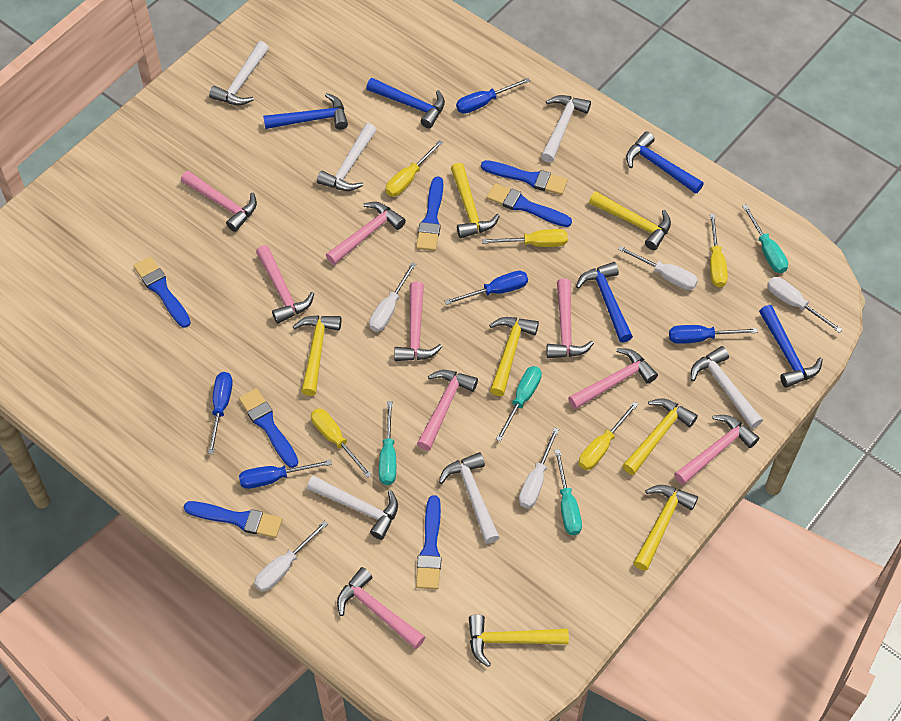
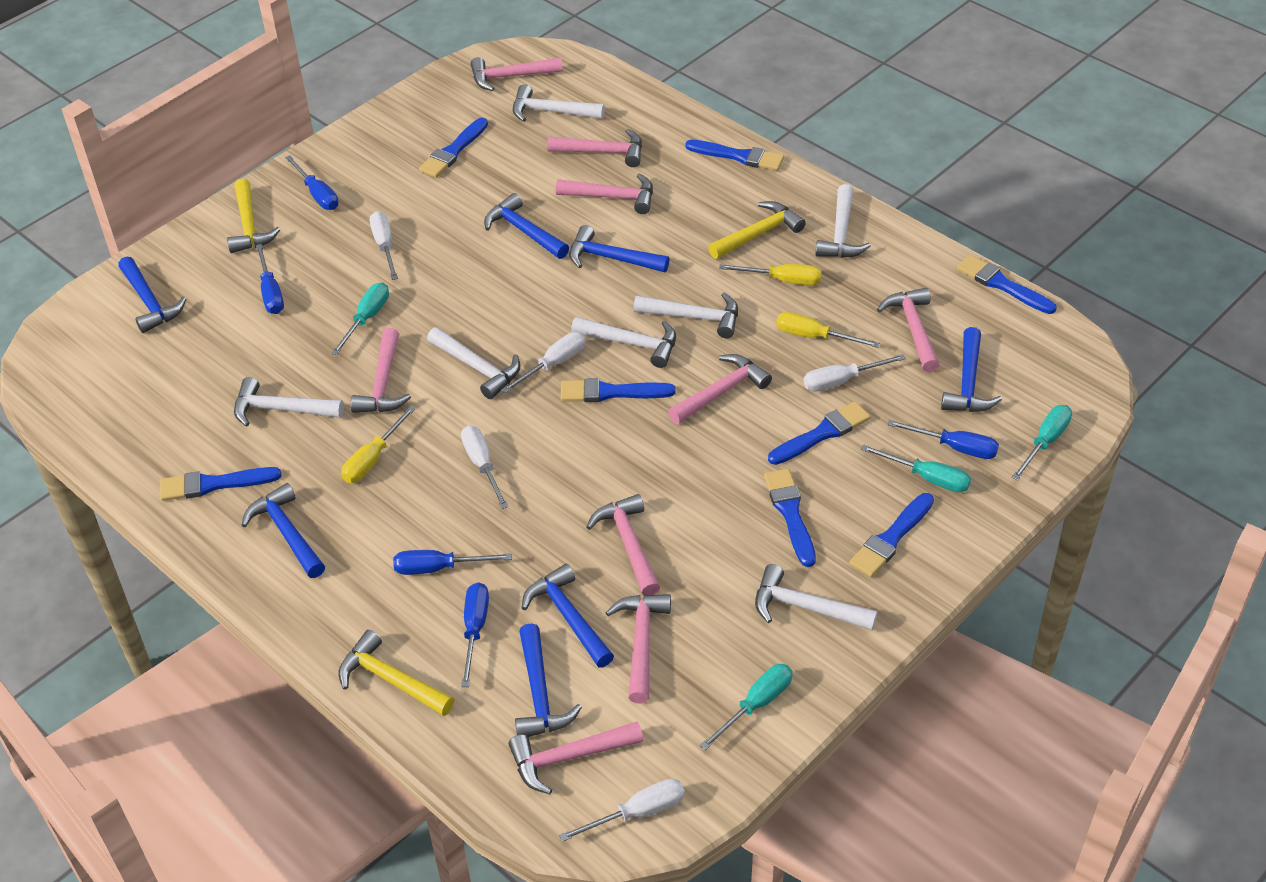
blue brush: [133,256,191,328] [184,501,282,538] [239,388,298,468] [416,177,443,251] [416,495,441,589] [481,160,568,195] [487,183,572,227] = 7 -> [160,467,281,501] [419,118,488,178] [561,378,675,402] [685,140,784,171] [764,469,816,567] [768,401,871,465] [849,493,934,577] [957,255,1057,314] = 8
blue hammer: [263,93,348,130] [366,78,445,128] [576,262,633,342] [626,131,704,194] [759,305,823,388] = 5 -> [118,256,186,333] [241,483,325,578] [484,193,569,259] [515,623,582,737] [522,564,614,668] [569,225,670,272] [941,327,1002,412] = 7
white hammer: [209,41,269,105] [307,475,398,540] [317,123,376,191] [439,452,500,544] [541,95,591,163] [691,346,763,429] = 6 -> [234,377,344,427] [427,327,520,399] [513,84,605,122] [571,317,676,368] [634,292,738,338] [755,564,878,630] [815,184,871,258] = 7
yellow hammer: [293,316,341,396] [451,163,500,238] [469,614,569,667] [489,317,539,396] [589,191,671,250] [622,399,698,475] [633,485,698,571] = 7 -> [227,178,281,253] [339,630,455,716] [708,201,806,259] = 3
yellow screwdriver: [311,408,372,478] [386,140,443,197] [482,229,568,247] [579,401,639,470] [710,214,728,288] = 5 -> [341,406,416,483] [719,264,821,285] [776,312,880,348] = 3

